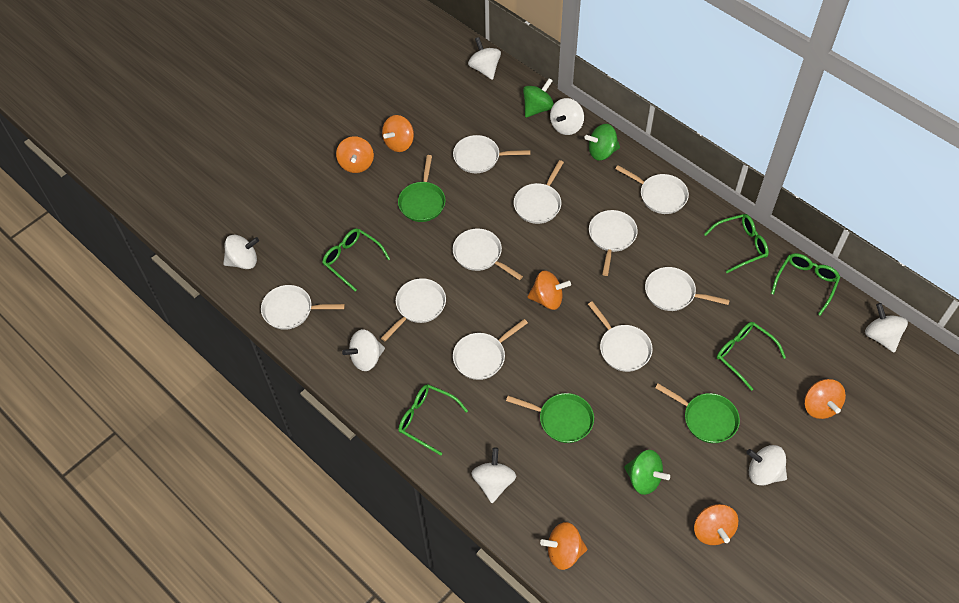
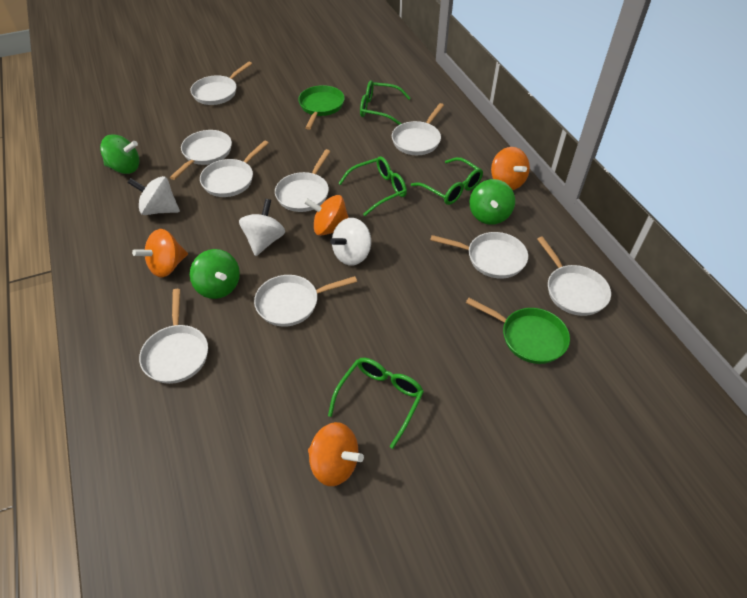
green glasses: [322,228,390,291] [398,384,468,455] [704,214,769,273] [717,322,786,391] [771,253,841,316] = 5 -> [328,358,424,449] [338,156,407,216] [360,80,410,125] [411,157,483,205] = 4
green pan: [398,155,446,222] [506,393,594,443] [655,383,740,443] = 3 -> [298,85,345,130] [466,298,570,364] = 2
orange spinning top: [336,136,374,173] [382,115,414,152] [527,271,571,310] [540,522,588,570] [694,504,738,545] [804,379,846,419] = 6 -> [132,229,188,277] [304,195,349,236] [308,422,364,486] [491,147,530,190] = 4
white pan: [261,285,345,330] [381,278,446,341] [453,135,530,173] [453,228,523,280] [453,319,528,380] [514,160,564,224] [588,301,653,372] [589,210,638,276] [616,165,689,214] [645,267,730,311] = 10 -> [139,289,208,384] [170,130,232,180] [190,61,252,105] [200,140,269,197] [254,275,357,327] [275,149,331,212] [392,103,444,155] [430,232,528,278] [537,236,611,316] = 9
white spinning top: [223,235,259,269] [342,329,385,371] [468,37,501,80] [471,448,516,503] [550,98,584,135] [746,445,787,486] [865,303,908,352] = 7 -> [127,176,180,215] [239,199,285,256] [330,218,371,266] = 3

